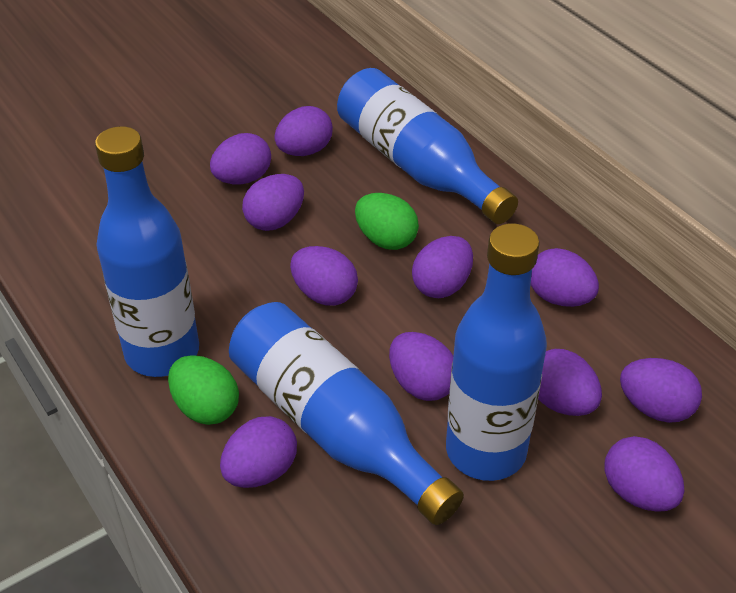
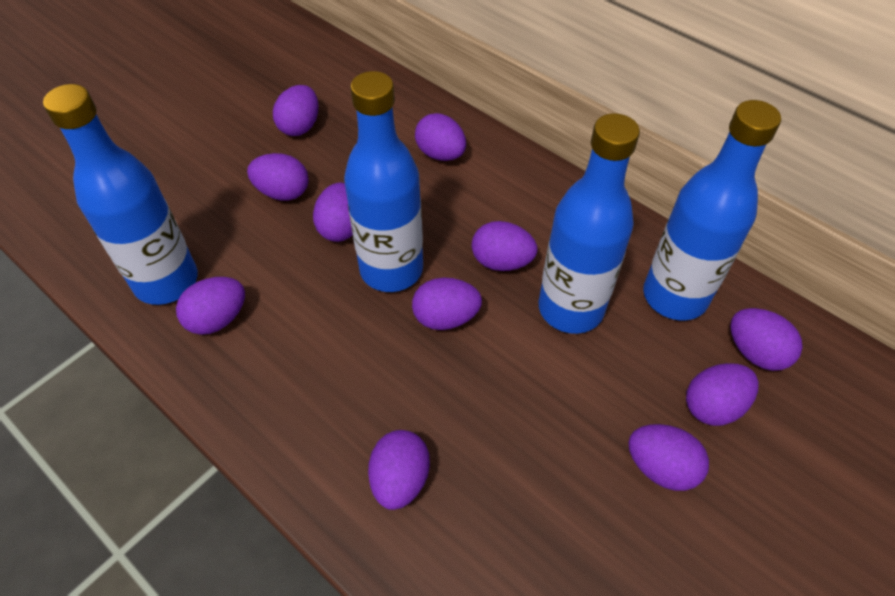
green egg: [168,355,239,425] [355,193,419,250] = 2 -> none = 0

